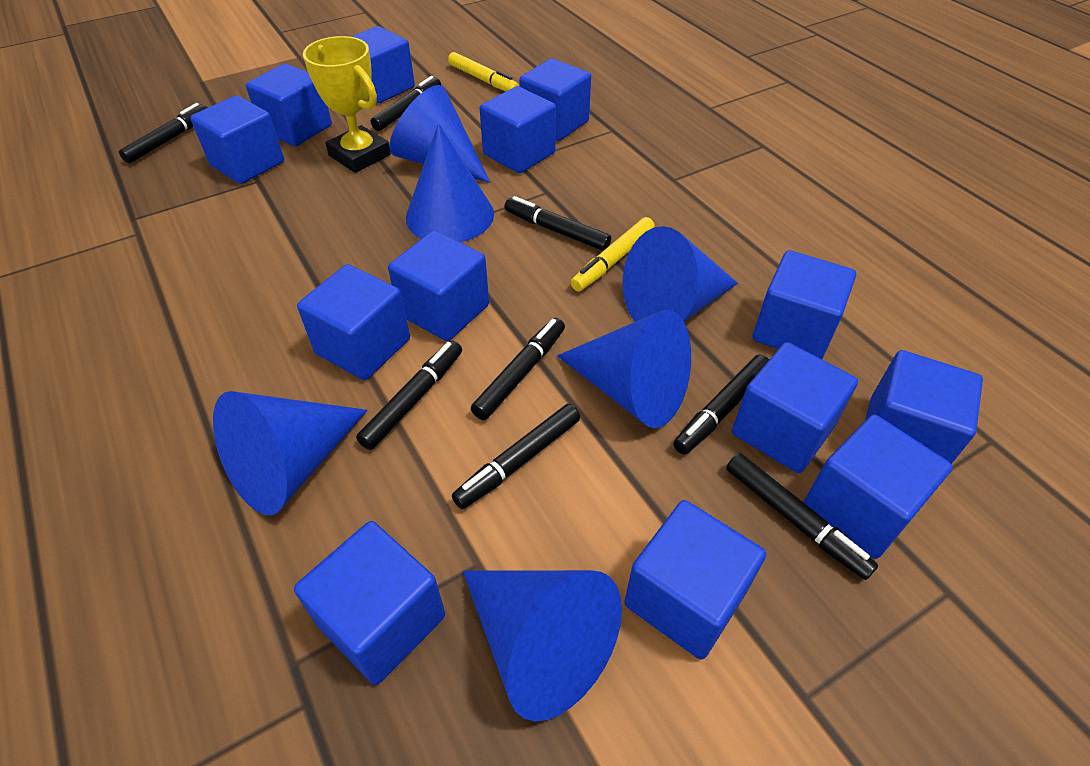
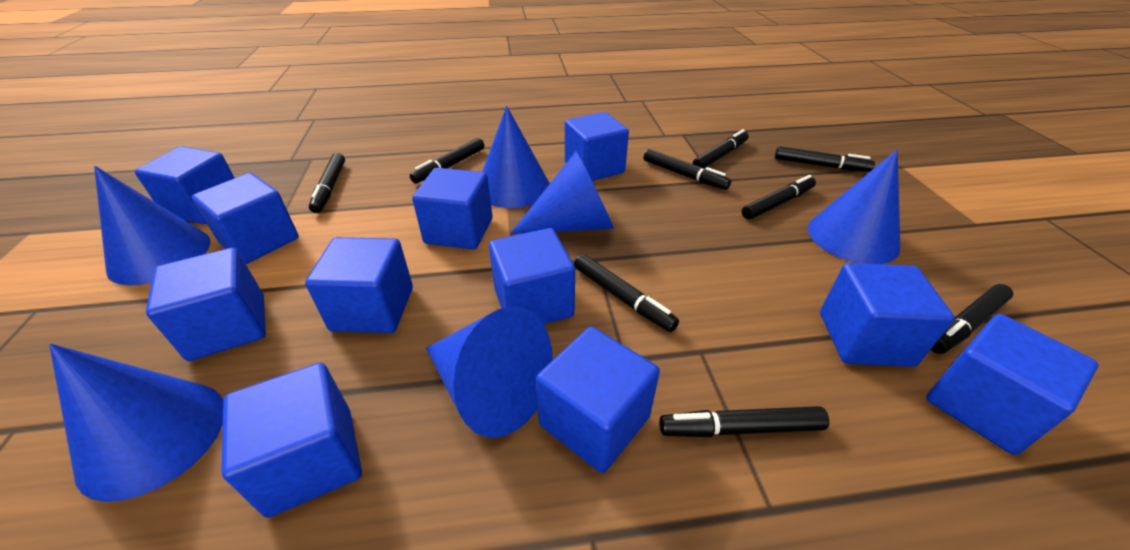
black marker: [119,103,208,164] [356,340,462,450] [371,76,441,131] [452,404,580,509] [471,318,565,420] [505,196,611,251] [673,355,769,455] [726,453,878,580] = 8 -> [309,153,345,213] [410,138,484,184] [574,254,679,332] [644,149,731,190] [659,406,829,437] [692,129,749,169] [742,175,816,220] [775,146,875,172] [931,284,1013,354] = 9
blue cube: [190,95,284,184] [246,64,332,146] [294,521,445,685] [297,264,410,380] [351,26,415,103] [388,231,489,341] [480,86,556,173] [519,59,591,141] [624,500,766,660] [732,342,858,473] [753,250,856,359] [804,415,953,559] [865,350,983,464] = 13 -> [134,146,234,224] [146,248,266,361] [192,173,299,264] [221,363,362,518] [305,237,413,333] [412,168,493,250] [489,228,575,324] [536,327,660,473] [565,112,629,181] [820,263,955,367] [926,314,1099,455] = 11
yellow marker: [448,52,519,91] [571,217,655,291] = 2 -> none = 0
yellow trophy: [303,36,391,173] = 1 -> none = 0

